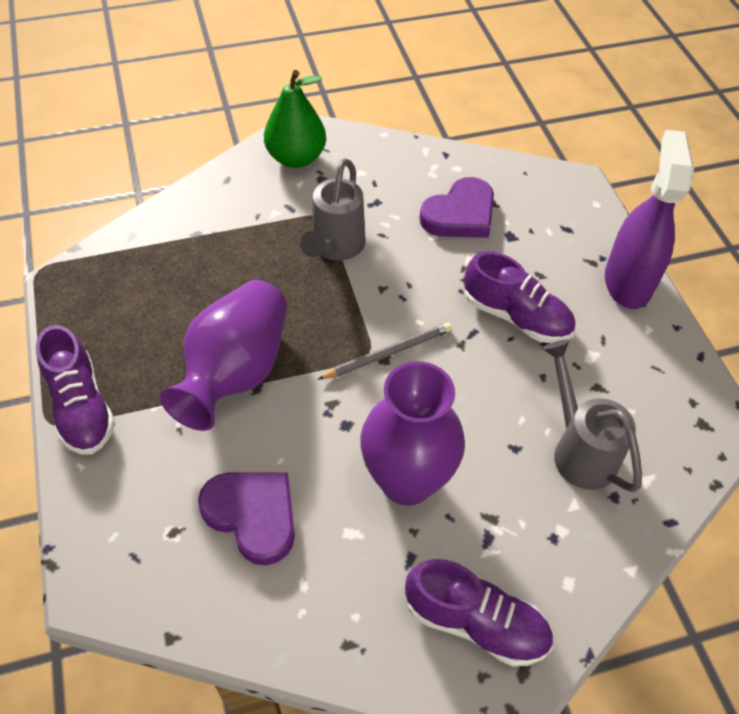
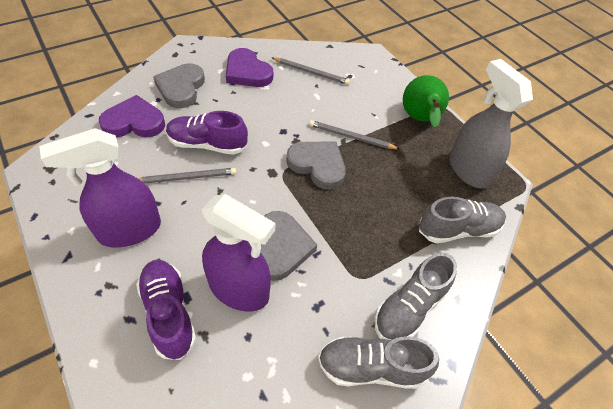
grey heart: none = 0 -> [153,63,205,108] [260,211,317,281] [286,142,346,189] = 3
grey pencil: [318,323,452,379] = 1 -> [138,168,237,184] [272,57,350,85] [309,120,400,149] = 3
grey shoe: none = 0 -> [318,336,439,389] [374,253,457,340] [419,197,506,243] = 3
grey spray bottle: none = 0 -> [449,59,533,188] = 1
grey watering can: [300,158,366,260] [542,340,642,492] = 2 -> none = 0
purple shoe: [36,325,115,455] [405,559,553,667] [464,251,575,343] = 3 -> [136,260,196,360] [166,111,248,155] = 2
purple spray bottle: [605,130,694,309] = 1 -> [39,128,161,248] [202,194,275,312] = 2
purple vase: [160,280,287,431] [360,361,465,506] = 2 -> none = 0

